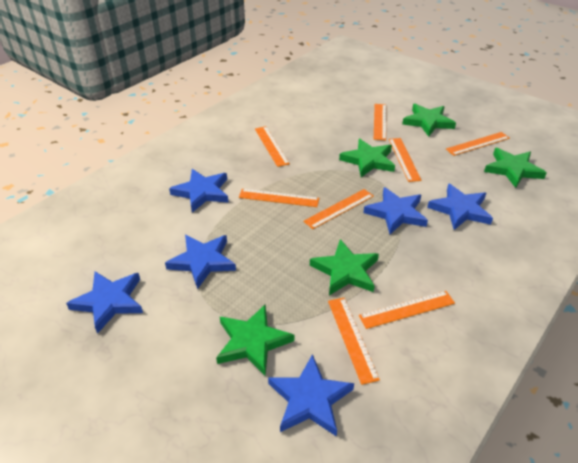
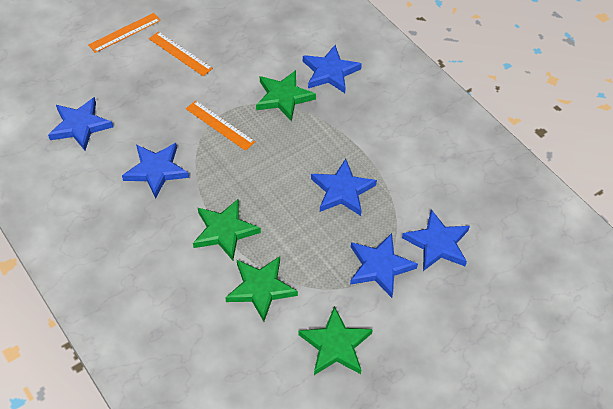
green star: [216,305,294,376] [310,239,379,295] [339,139,395,177] [402,104,456,137] [484,148,547,188] = 5 -> [193,199,261,260] [225,256,298,322] [256,70,316,122] [298,306,373,375] = 4
orange ruler: [239,189,319,207] [255,126,290,167] [303,189,374,229] [328,298,380,385] [359,291,455,329] [374,104,386,140] [389,138,422,182] [446,132,510,156] = 8 -> [88,13,161,53] [149,31,213,76] [186,100,255,151] = 3

